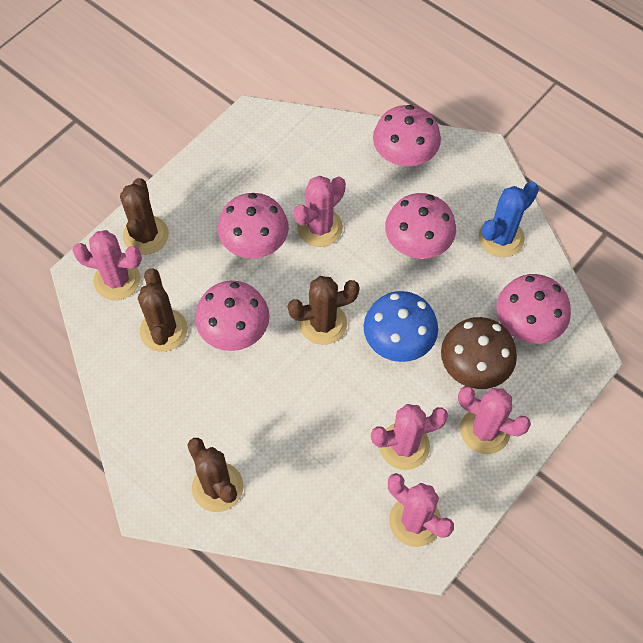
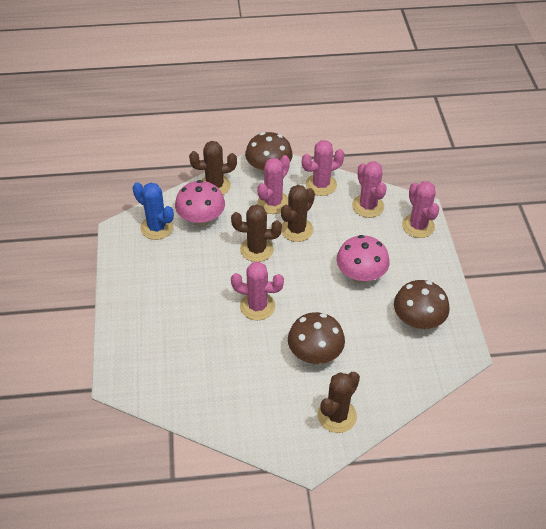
blue mushroom: [364,291,438,362] = 1 -> none = 0
brown mushroom: [441,317,517,389] = 1 -> [245,132,293,175] [288,312,345,364] [394,280,450,330] = 3
pink mushroom: [195,281,269,351] [218,193,289,258] [373,105,441,167] [385,193,456,259] [496,274,571,344] = 5 -> [175,180,225,227] [336,235,390,284] = 2

